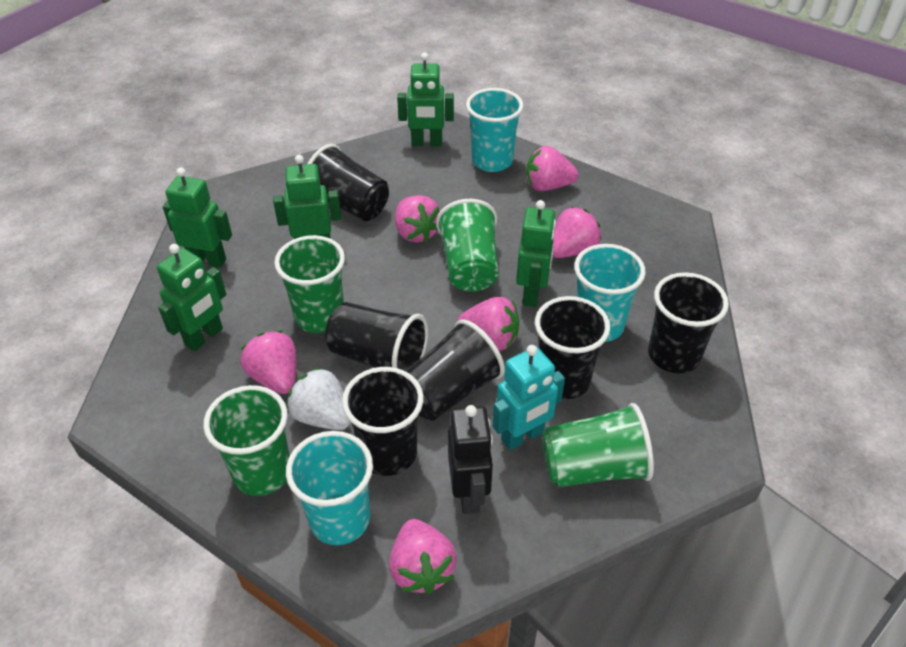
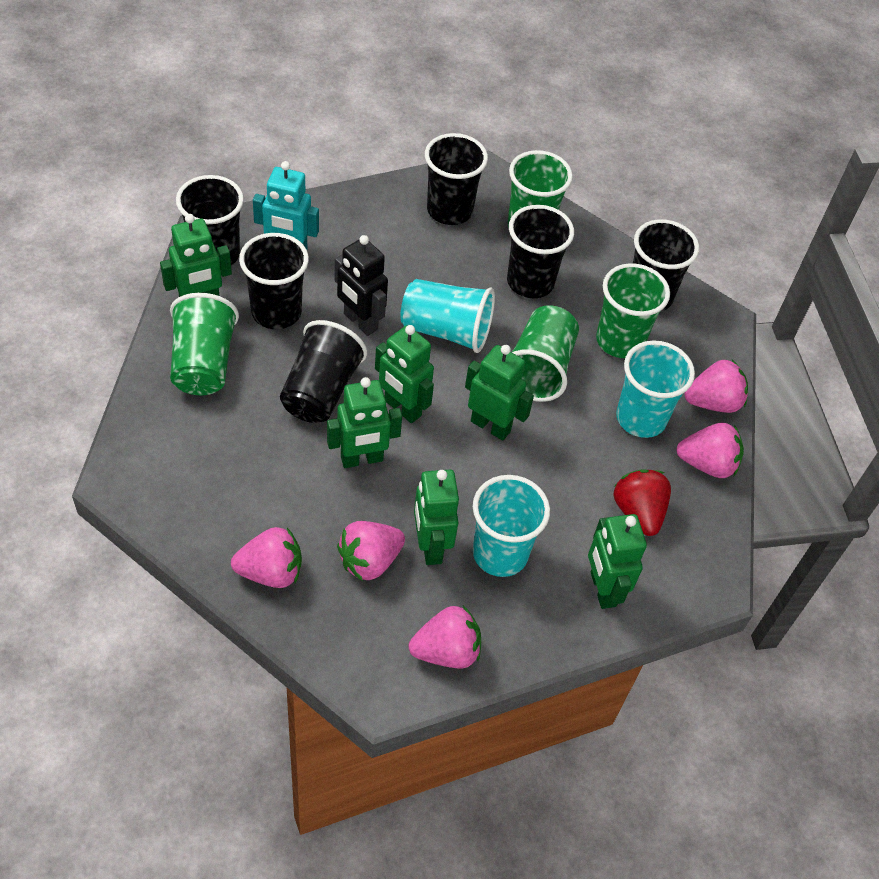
green robot: [157,244,227,351] [163,167,232,268] [273,155,341,239] [397,52,454,146] [516,200,556,307] = 5 -> [160,214,232,297] [327,377,402,468] [375,325,434,423] [414,470,459,565] [465,345,534,441] [588,514,647,609] = 6
pink strawberry: [240,330,296,394] [389,519,457,594] [395,195,440,243] [458,297,520,351] [526,146,579,191] [553,207,601,258] = 6 -> [231,527,302,588] [337,521,405,581] [409,606,481,668] [676,423,744,478] [685,360,748,413] = 5
red strawberry: none = 0 -> [613,469,671,536] = 1
white strawberry: [287,367,351,430] = 1 -> none = 0

